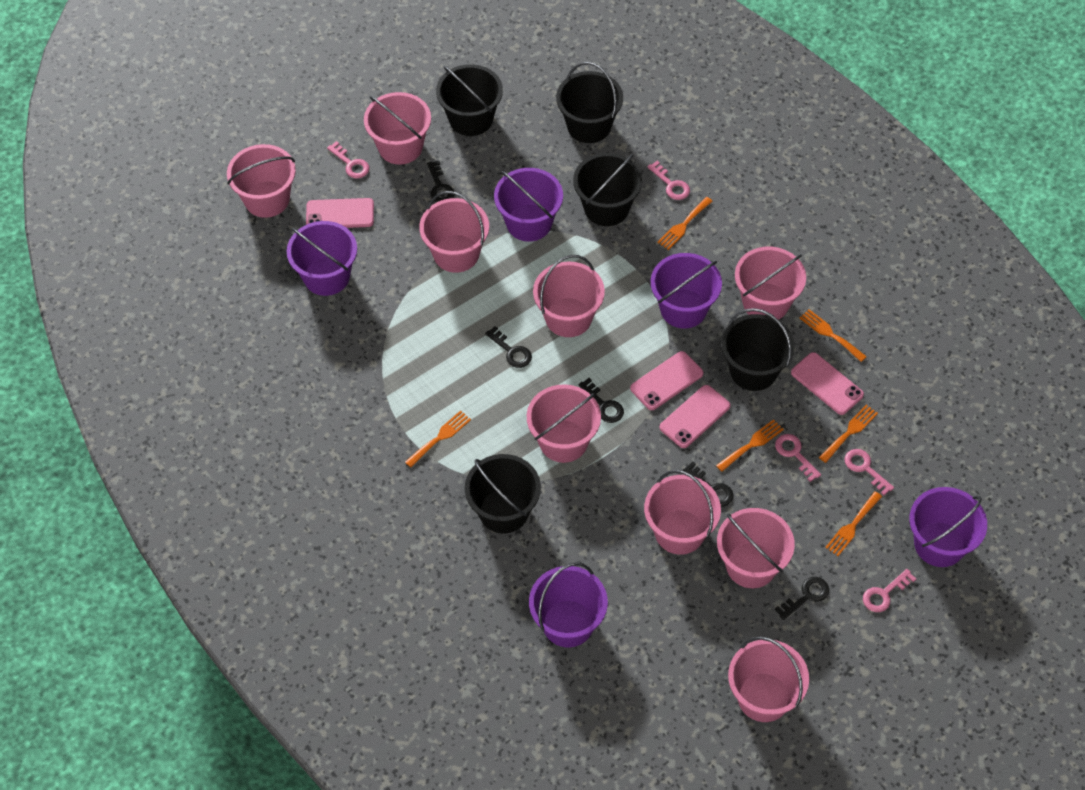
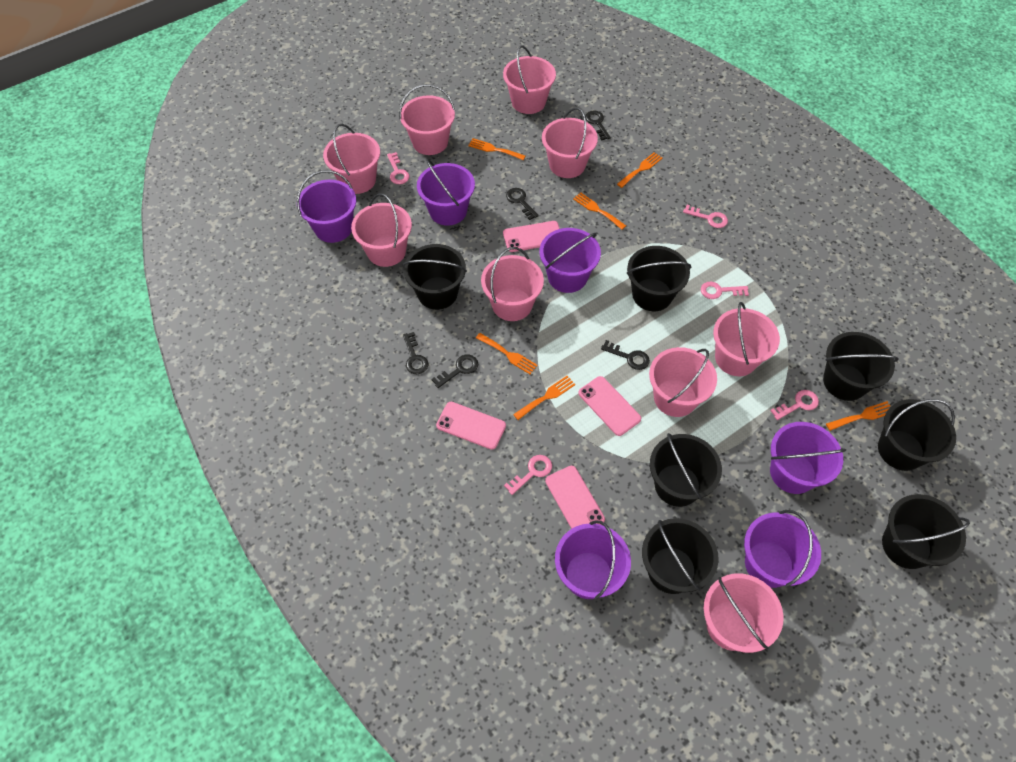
black bucket: [436,64,503,136] [465,454,541,534] [556,62,623,143] [573,153,642,226] [721,308,795,391] = 5 -> [403,244,467,310] [627,246,691,311] [642,518,719,594] [650,433,722,507] [823,332,898,401] [878,399,956,471] [882,494,970,569] = 7
purple bucket: [287,221,357,296] [494,168,563,242] [529,562,608,647] [651,253,722,328] [909,487,987,567] = 5 -> [297,170,356,243] [417,159,475,226] [540,228,601,293] [555,521,631,599] [744,510,821,588] [770,422,846,494] = 6

